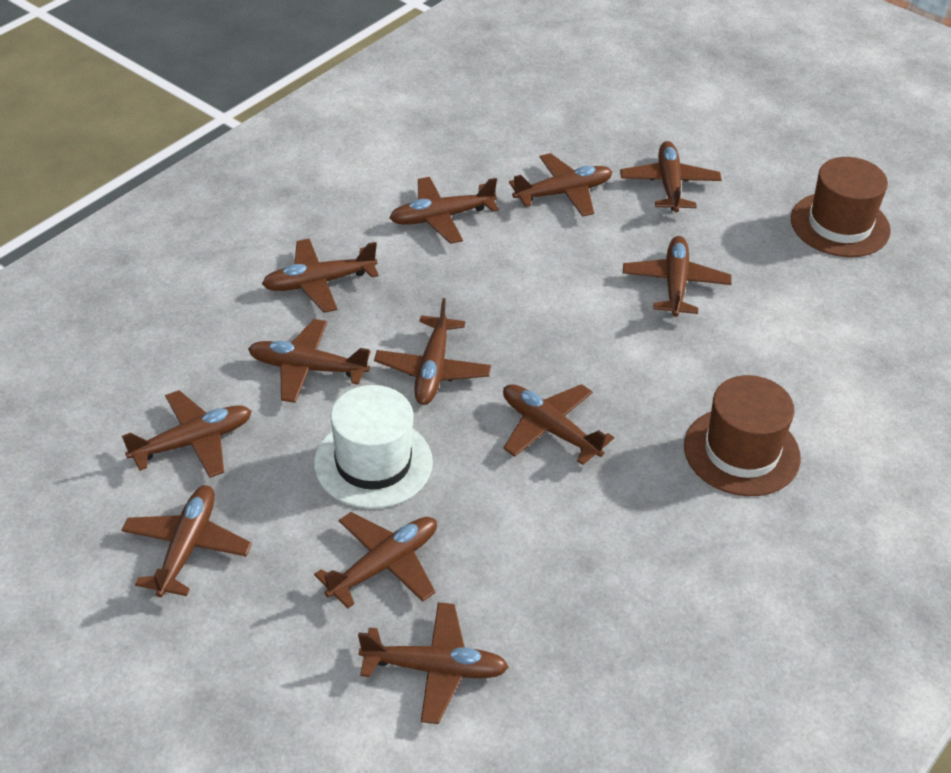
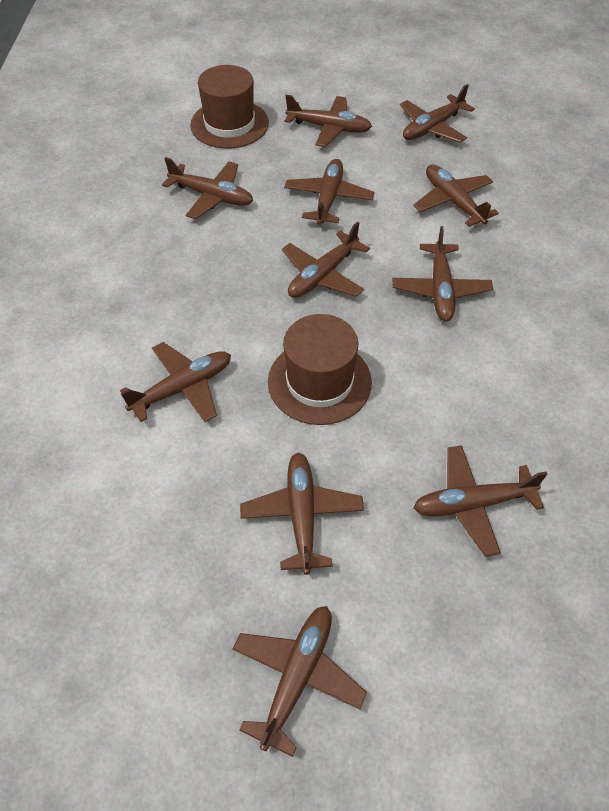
brown plane: [122,390,252,478] [122,485,252,597] [248,319,371,403] [262,239,379,313] [314,512,437,609] [358,602,509,724] [374,298,491,405] [390,177,499,244] [503,384,614,465] [509,153,612,217] [620,141,722,212] [623,236,732,317] = 12 -> [120,342,231,422] [162,157,253,219] [232,606,367,757] [240,453,364,575] [282,222,370,298] [284,159,375,225] [285,95,372,147] [392,226,493,322] [400,84,475,143] [413,164,499,227] [414,445,547,557] = 11
white hat: [314,385,433,509] = 1 -> none = 0

